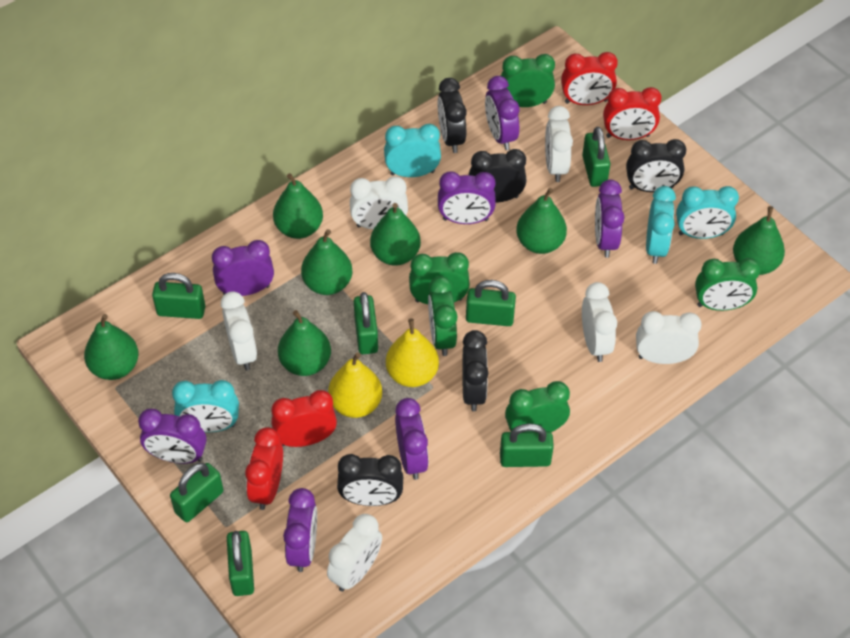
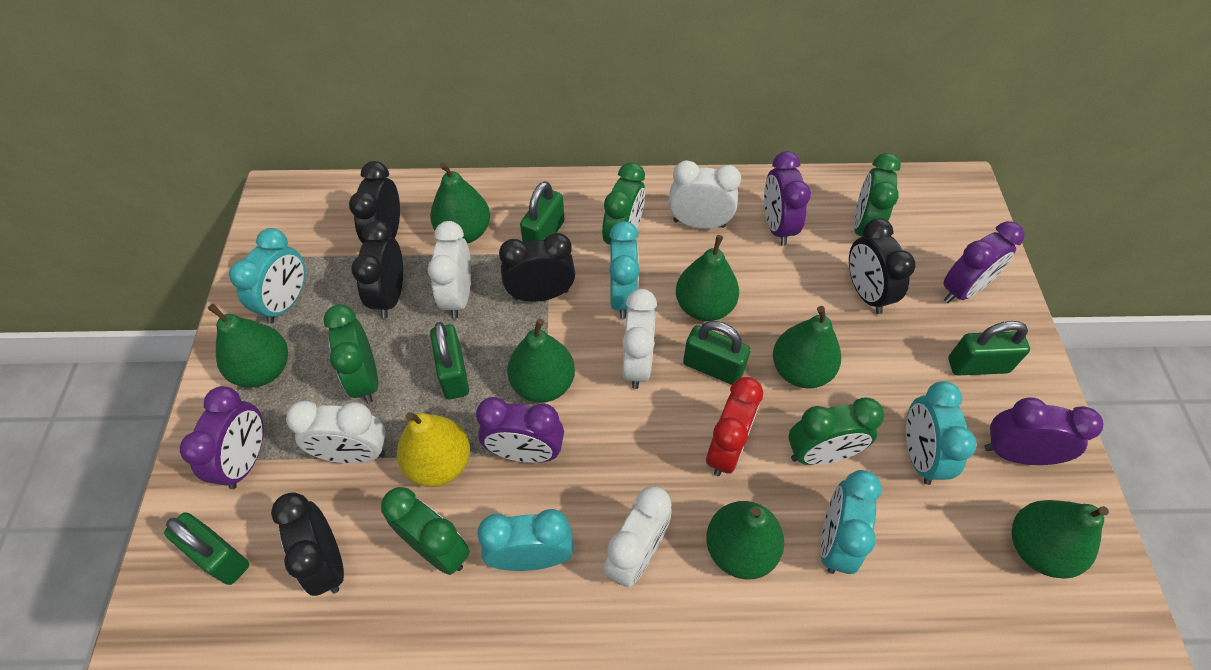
green padlock: [152,273,205,319] [170,463,223,522] [227,531,254,596] [354,292,378,354] [466,280,516,326] [500,424,554,467] [582,127,611,187] = 7 -> [164,512,249,585] [430,322,469,399] [520,181,564,243] [683,321,751,385] [948,321,1030,375] = 5
purple clock: [138,409,207,464] [212,240,274,296] [283,488,317,572] [395,398,429,480] [438,172,496,224] [485,76,519,150] [595,180,625,258] = 7 -> [180,386,264,489] [476,397,564,463] [764,151,811,246] [943,221,1025,303] [984,397,1103,465] = 5
red clock: [245,427,283,510] [271,390,337,447] [561,52,618,105] [603,87,662,140] = 4 -> [706,377,763,476] = 1
turquoise clock: [172,380,239,432] [384,124,441,177] [646,186,676,264] [676,186,739,239] = 4 -> [229,228,305,323] [477,509,573,571] [609,221,640,319] [821,470,882,574] [906,381,977,485] = 5
white clock: [221,291,257,371] [327,514,382,592] [350,176,408,230] [545,106,573,182] [582,282,617,362] [636,311,702,364] = 6 -> [286,401,386,464] [428,221,471,319] [604,486,672,587] [622,289,657,389] [669,160,741,229] = 5
yellow pear: [328,352,382,418] [386,318,439,387] = 2 -> [397,412,470,487] = 1

